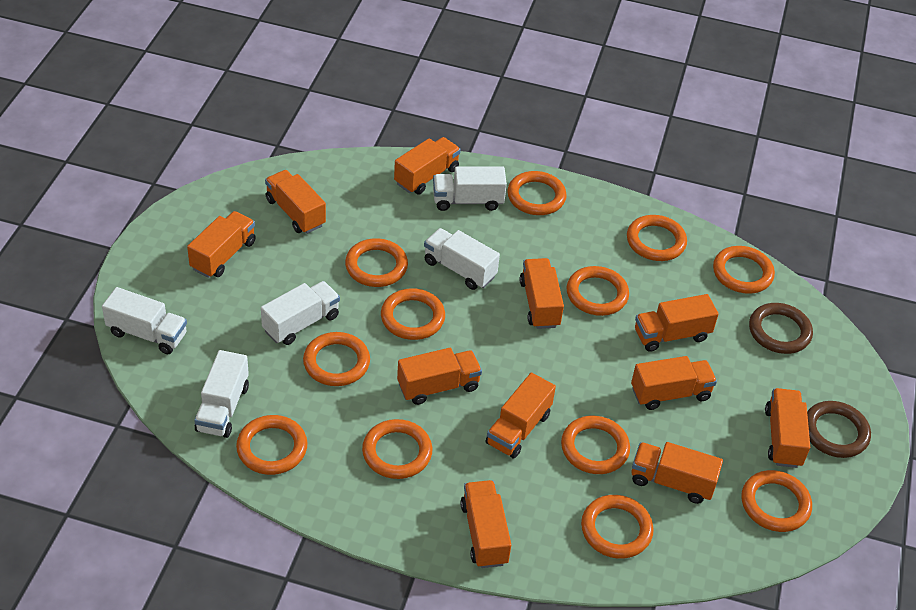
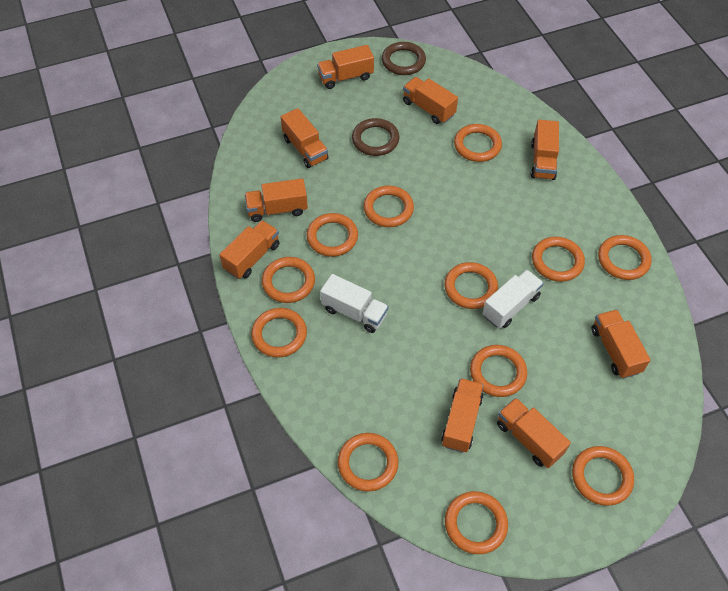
orange truck: [187,211,256,278] [265,170,326,234] [394,137,461,195] [397,348,482,405] [460,480,511,568] [486,372,556,459] [520,258,564,329] [631,356,717,410] [631,442,723,504] [635,294,719,352] [765,388,810,468] = 11 -> [219,220,280,279] [245,178,308,222] [281,108,329,168] [317,45,374,89] [403,77,458,124] [441,378,484,453] [497,398,571,468] [531,120,559,180] [591,309,651,379] = 9
white truck: [102,287,187,354] [194,350,249,438] [261,281,340,345] [424,228,500,290] [433,166,507,211] = 5 -> [320,274,389,333] [482,270,544,328] = 2

